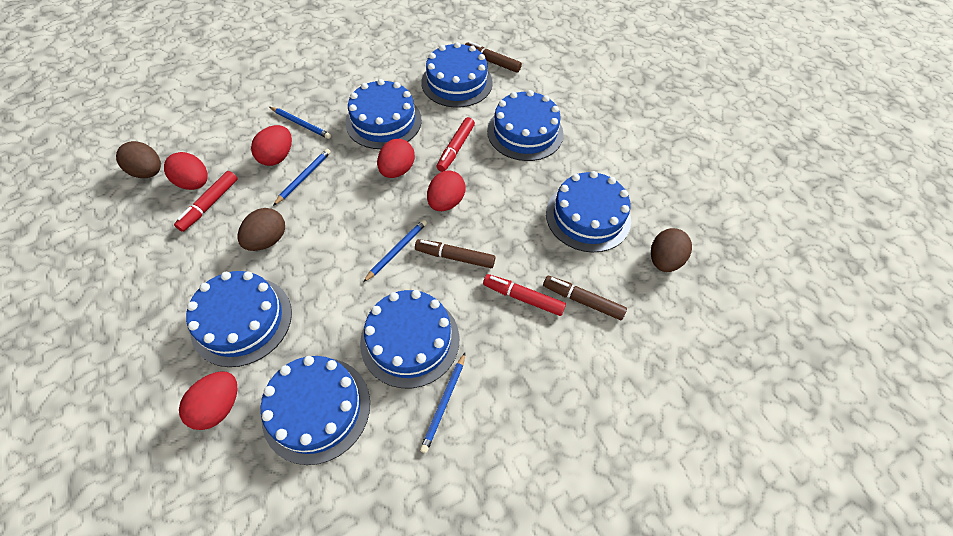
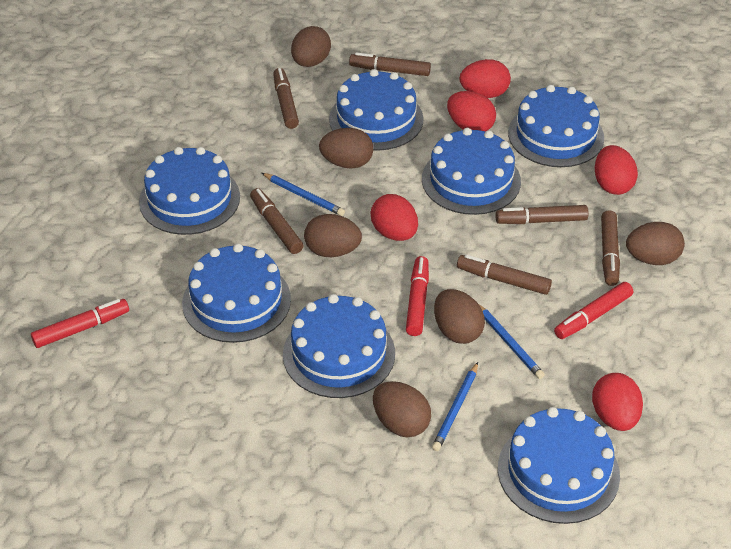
blue pencil: [270,107,331,139] [273,149,331,206] [363,219,427,282] [420,353,465,453] = 4 -> [262,173,345,216] [432,362,478,451] [479,304,545,379] = 3
brown egg: [116,141,161,178] [237,208,285,251] [651,228,692,272] = 3 -> [291,26,331,67] [304,214,362,257] [319,128,373,169] [373,381,431,437] [434,289,485,344] [626,222,685,265] = 6
brown marker: [415,239,495,268] [465,42,522,73] [543,276,627,320] = 3 -> [250,188,303,254] [273,68,299,129] [349,52,431,76] [457,255,552,295] [496,205,589,224] [601,210,620,286] = 6

